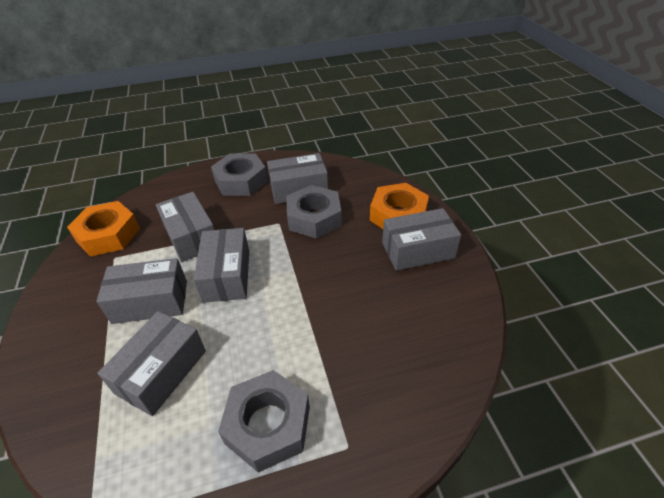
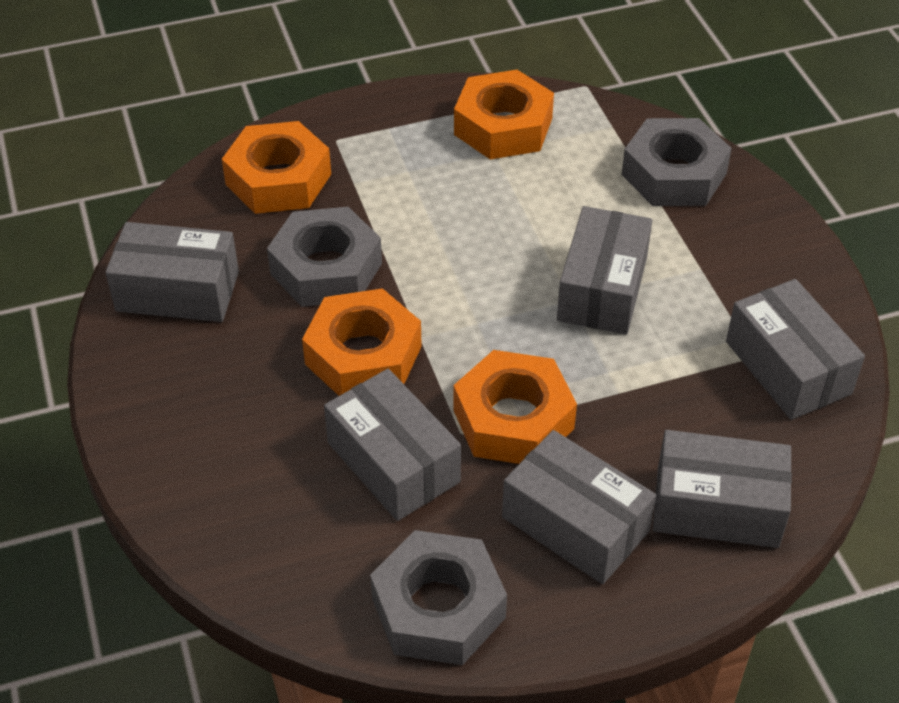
orange nut: [67,201,140,257] [370,183,429,229] = 2 -> [222,121,331,214] [302,288,422,396] [453,350,577,464] [454,70,554,160] = 4

